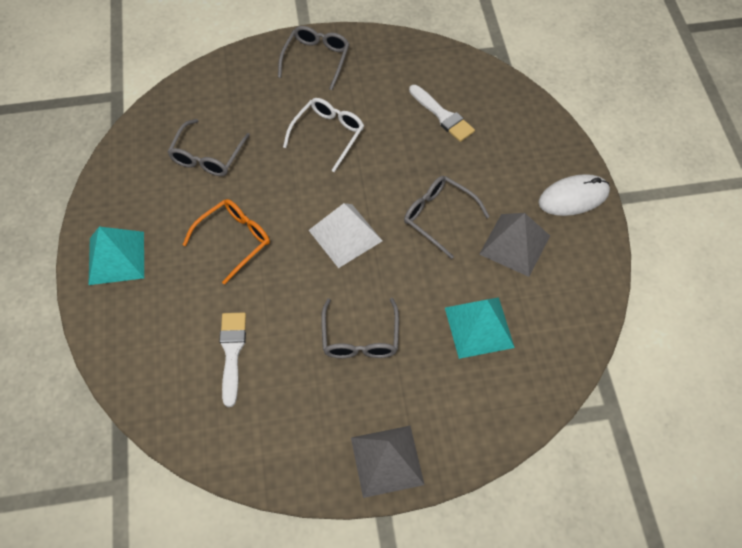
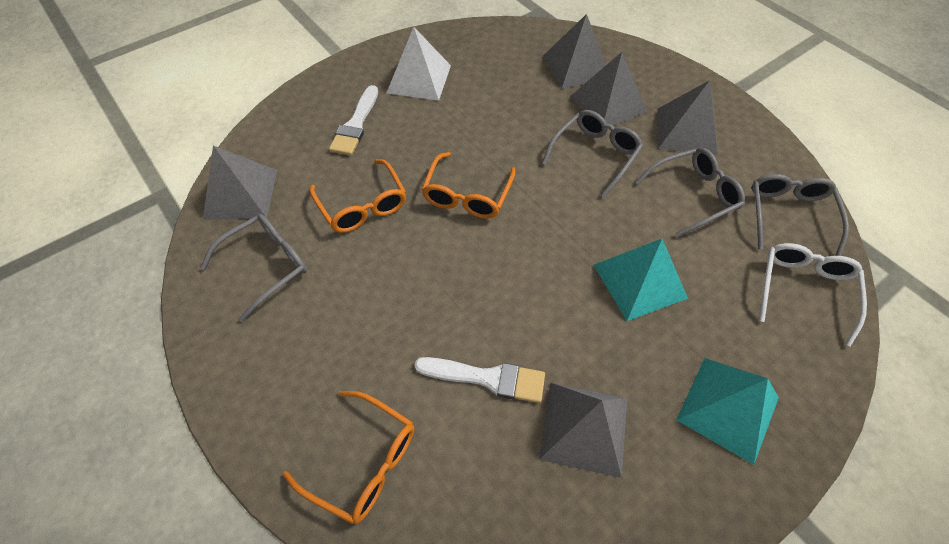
grey pyramid: [351,426,425,498] [479,213,550,277] = 2 -> [203,146,277,220] [539,383,627,478] [543,14,606,89] [570,52,647,126] [657,80,718,156] = 5
orange glasses: [183,199,270,285] = 1 -> [283,391,414,524] [310,159,406,233] [421,152,516,219] = 3
white mouse: [538,174,610,216] = 1 -> none = 0

